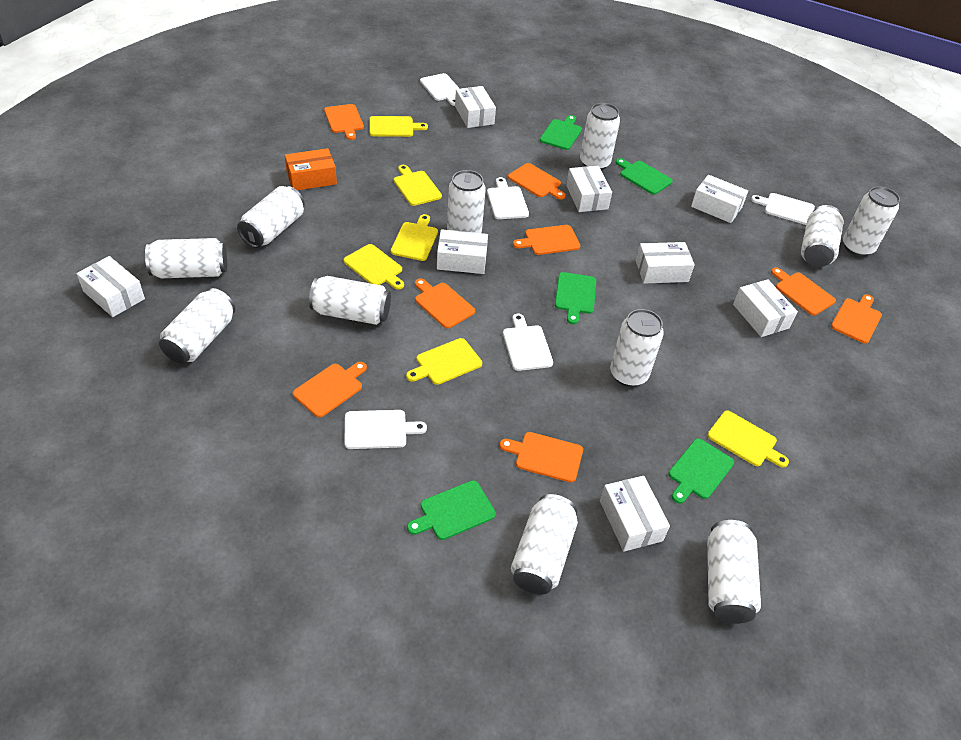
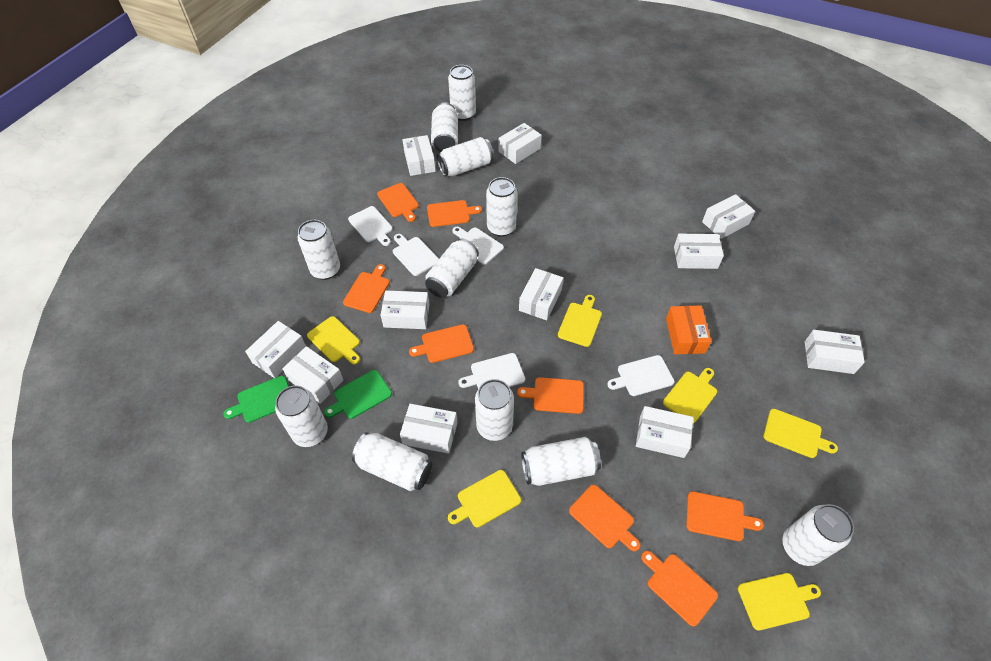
green cutting board: [407,480,496,540] [540,115,582,150] [555,272,596,324] [616,158,673,195] [668,439,734,504] = 5 -> [223,376,289,423] [324,370,392,419] = 2
white box: [76,256,145,317] [437,229,488,274] [455,86,496,128] [566,166,612,212] [600,476,670,551] [636,242,695,284] [691,175,748,223] [733,279,798,337] = 8 -> [245,321,306,378] [282,346,344,404] [381,291,429,329] [400,404,457,454] [402,135,436,176] [499,123,542,164] [519,268,563,320] [636,406,693,458] [674,234,724,269] [702,194,755,239] [805,330,865,374] = 11

